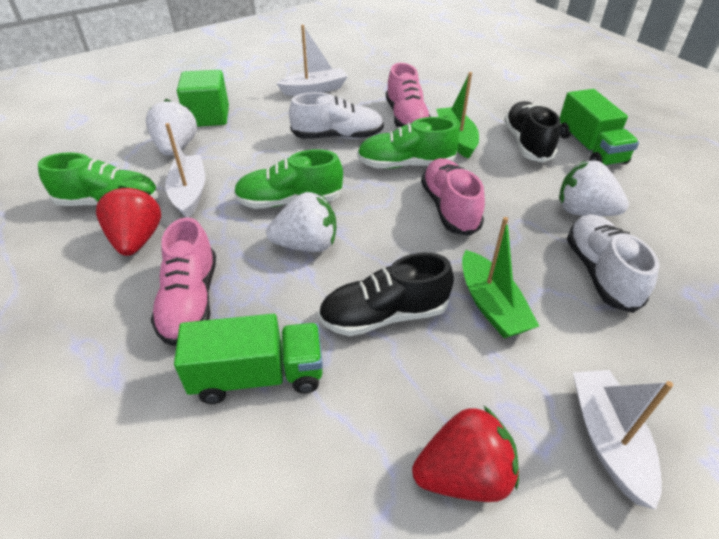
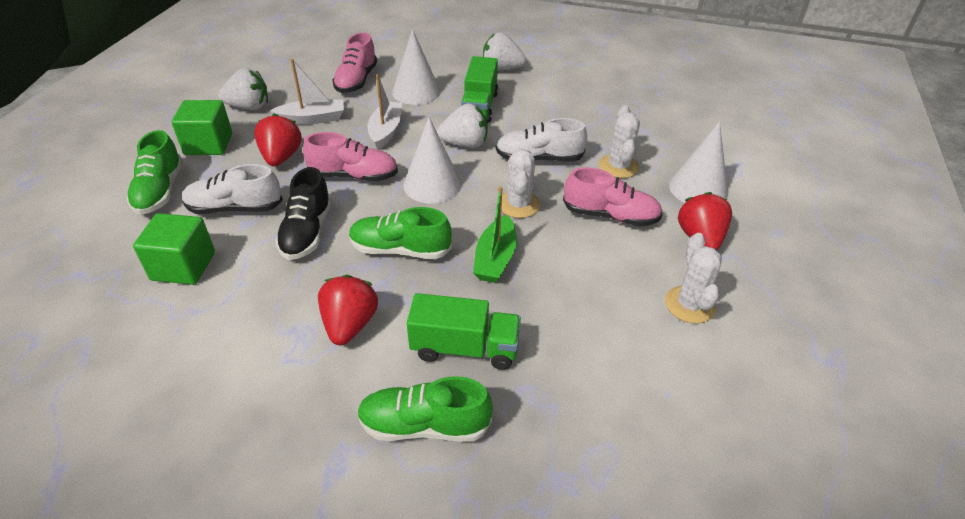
black shoe: [318,253,454,336] [504,101,560,162] = 2 -> [275,167,332,260] = 1
green boat: [436,72,479,159] [462,217,539,338] = 2 -> [473,187,517,283] = 1
green cube: [177,70,229,127] = 1 -> [133,213,215,285] [172,100,232,155] = 2
red strawberry: [96,185,161,256] [412,405,519,502] = 2 -> [254,114,302,166] [318,275,378,345] [678,192,732,251] = 3
white boat: [165,123,205,218] [276,25,348,96] [573,370,673,510] = 3 -> [270,59,344,125] [368,74,402,150] = 2
white cactus: none = 0 -> [501,148,541,218] [599,105,640,178] [665,233,722,324] = 3
white cone: none = 0 -> [392,29,441,105] [404,117,461,203] [669,121,728,203] = 3

